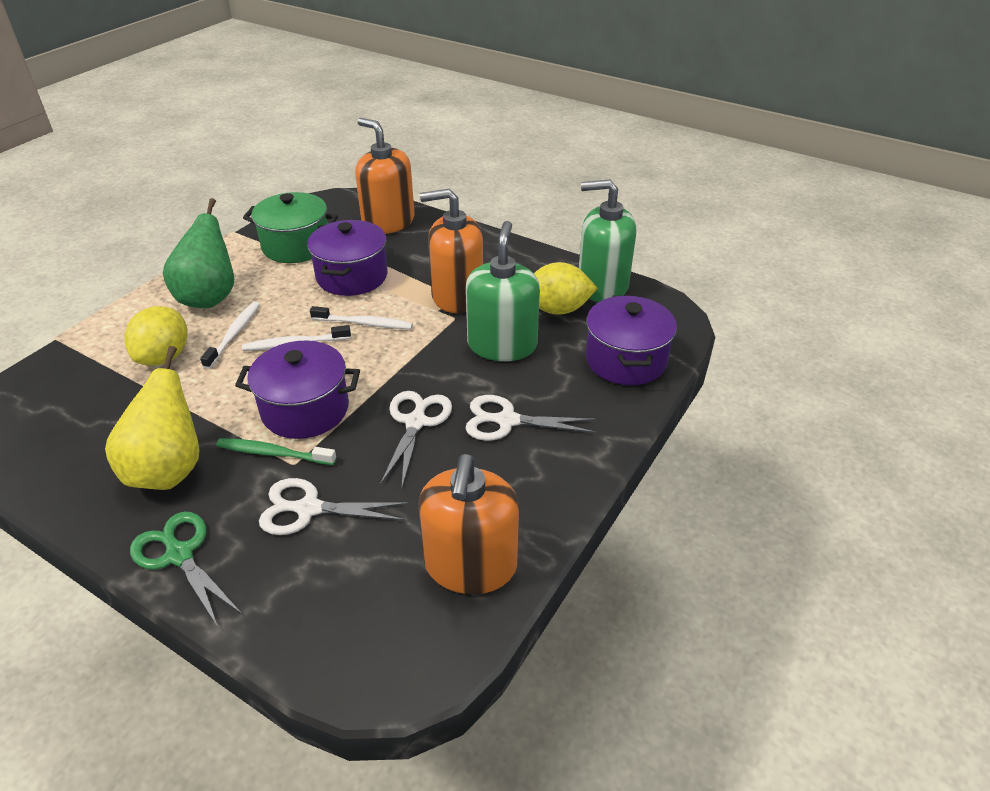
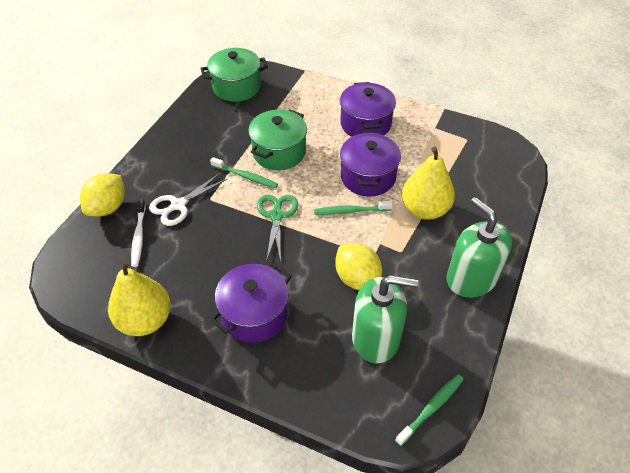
green pear: [163,198,234,308] = 1 -> none = 0
green pot: [243,192,338,263] = 1 -> [200,48,268,102] [248,109,307,170] = 2
green toothbrush: [216,438,336,465] = 1 -> [210,157,278,188] [314,201,393,215] [395,374,464,446] = 3
orange soap dispenser: [355,118,415,234] [418,454,519,594] [420,189,483,313] = 3 -> none = 0
white scissors: [259,478,408,535] [380,391,452,487] [465,395,596,441] = 3 -> [149,173,228,226] = 1
white toothbrush: [200,301,260,369] [242,325,351,351] [310,306,413,329] = 3 -> [131,199,146,267] = 1
yellow pear: [105,346,199,490] = 1 -> [108,260,171,336] [402,147,455,220] = 2

